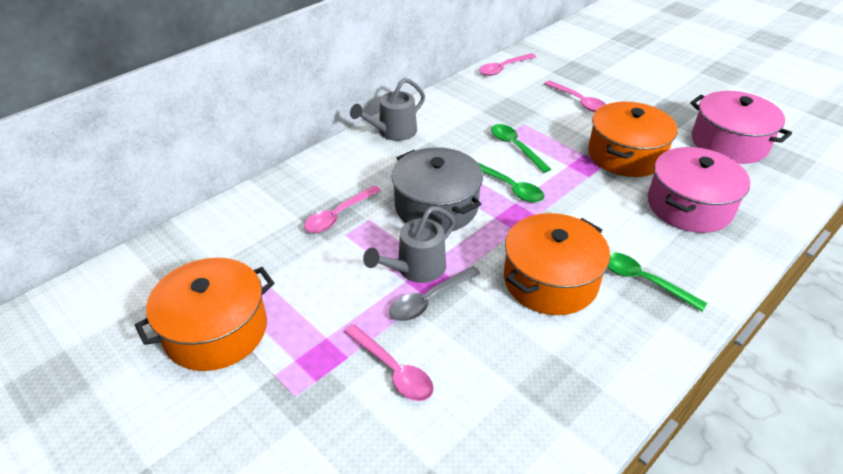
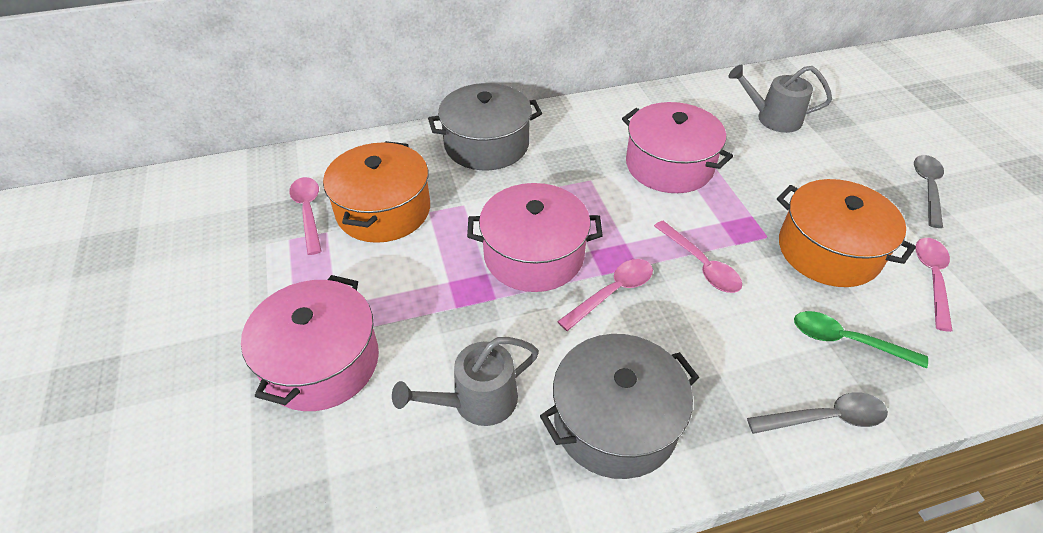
green spoon: [477,162,544,203] [491,124,551,173] [608,252,707,312] = 3 -> [794,311,928,368] = 1
grey pot: [391,147,483,233] = 1 -> [428,83,542,170] [540,334,699,479] = 2
grey spoon: [390,266,481,321] = 1 -> [747,392,888,434] [914,155,944,228] = 2
orange pot: [135,258,274,371] [504,213,610,315] [588,102,677,177] = 3 -> [323,141,430,243] [777,179,916,287] = 2
pink pot: [648,147,750,233] [690,91,792,164] = 2 -> [241,275,379,411] [467,183,603,292] [622,102,733,193] = 3

